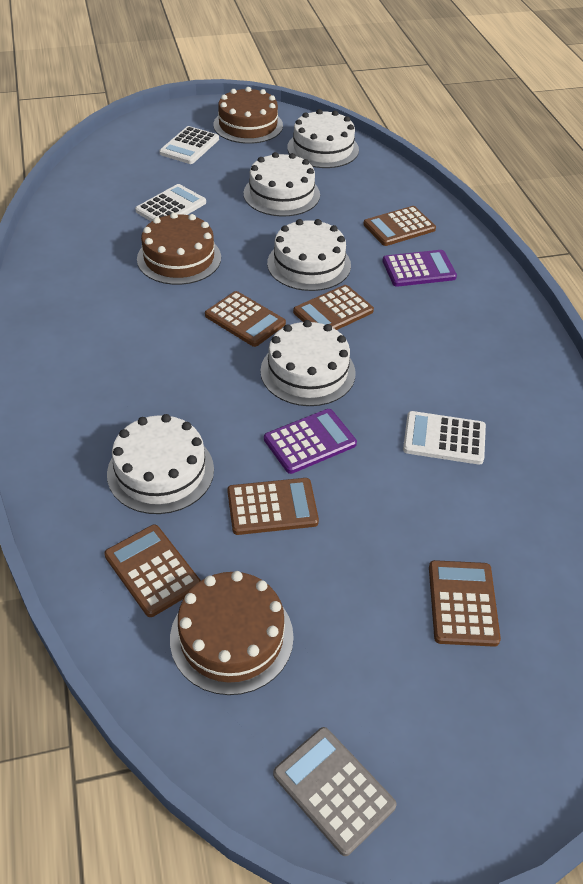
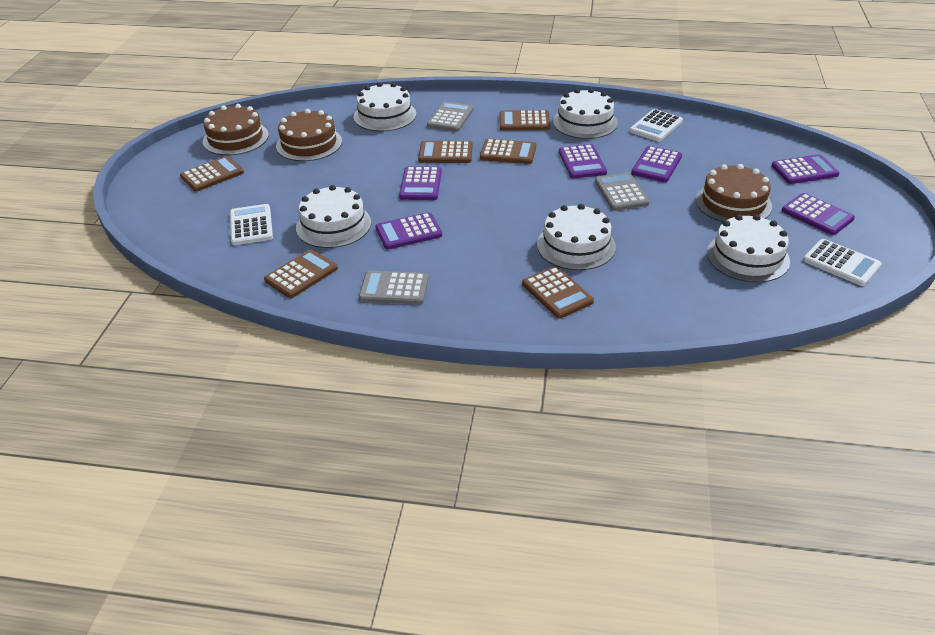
grey calculator: [273,727,397,856] = 1 -> [359,270,428,305] [427,101,474,132] [595,173,650,211] = 3
purple calculator: [264,409,357,474] [382,250,457,287] = 2 -> [375,212,442,250] [399,166,442,200] [559,144,607,179] [631,146,682,182] [772,154,839,184] [782,193,855,235] = 6

